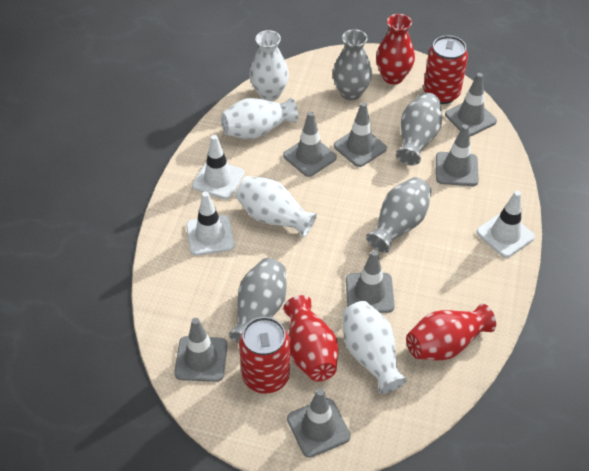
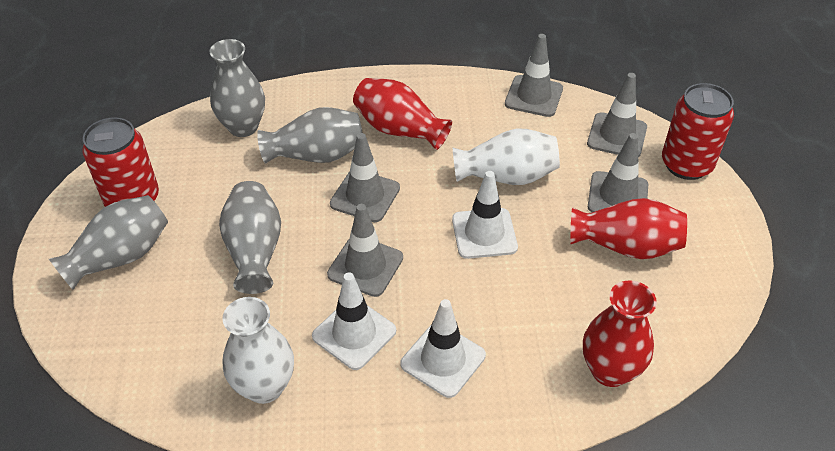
grey traffic cone: [174,318,228,382] [283,112,337,177] [287,388,351,458] [334,102,387,167] [346,250,395,313] [436,124,479,186] [445,73,497,136] = 7 -> [327,204,403,297] [330,133,400,222] [505,34,563,117] [587,73,647,157] [588,133,648,212] = 5
white vase: [221,98,298,139] [235,176,317,237] [249,30,289,101] [343,301,407,394] = 4 -> [222,297,294,404] [453,128,560,185] = 2

